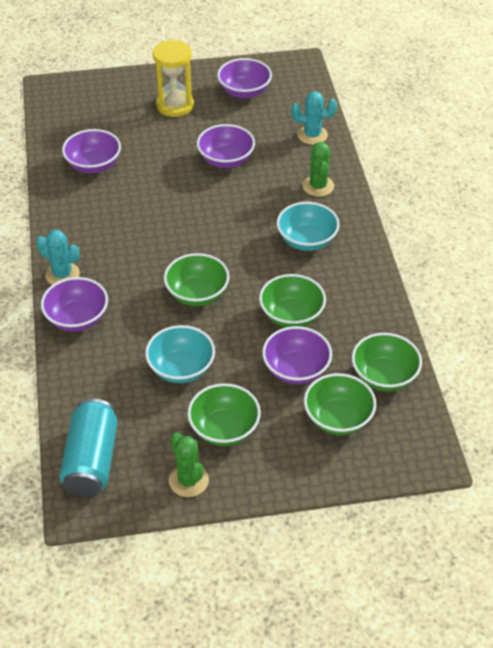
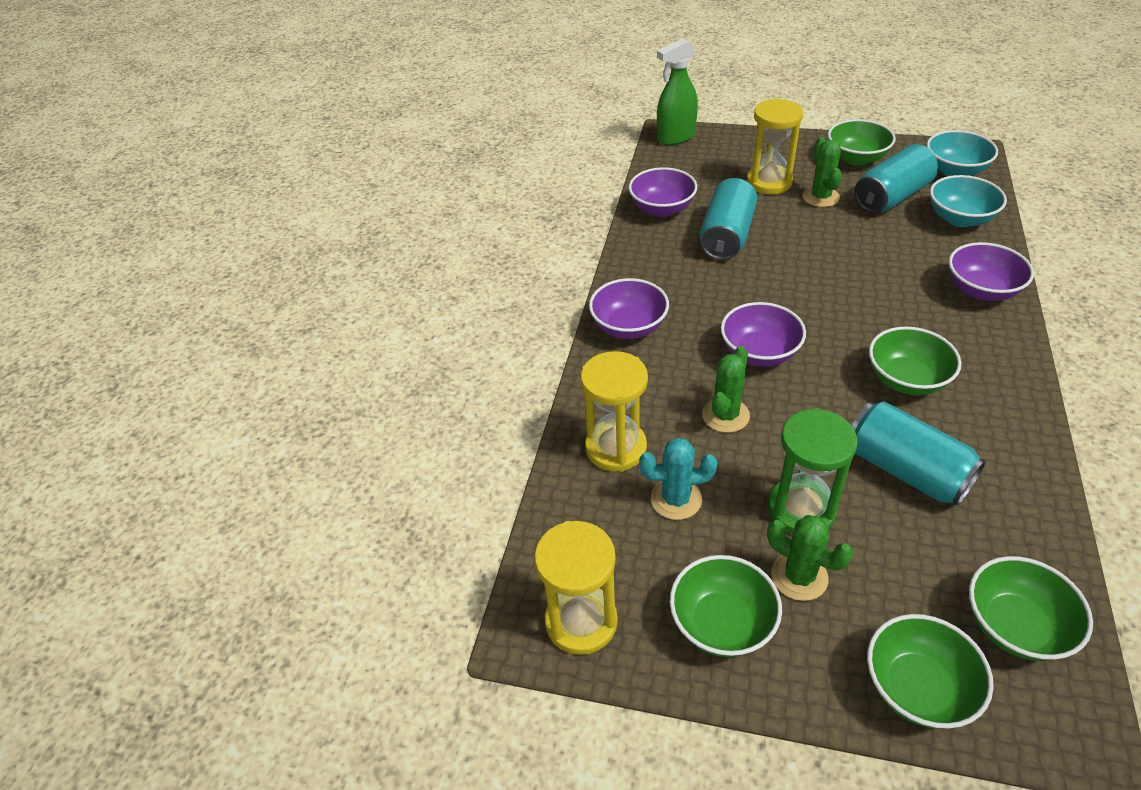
green cactus: [169,432,209,497] [302,142,334,197] = 2 -> [702,346,750,433] [767,515,854,601] [803,137,842,207] = 3
green hourglass: none = 0 -> [768,408,858,534] = 1
green spray bottle: none = 0 -> [657,38,698,145] = 1
purple bowl: [41,277,108,332] [62,129,121,173] [197,124,255,168] [217,58,272,99] [262,326,332,384] = 5 -> [589,278,669,339] [629,167,697,217] [721,302,806,367] [949,242,1034,301] = 4
turquoise cactus: [36,230,80,285] [291,91,337,145] = 2 -> [639,438,718,520] = 1
turquoise can: [59,398,118,497] = 1 -> [700,178,757,260] [852,401,986,506] [854,144,938,213] = 3
yellow hourglass: [152,40,194,117] = 1 -> [535,521,618,655] [581,351,648,472] [747,98,803,194] = 3

